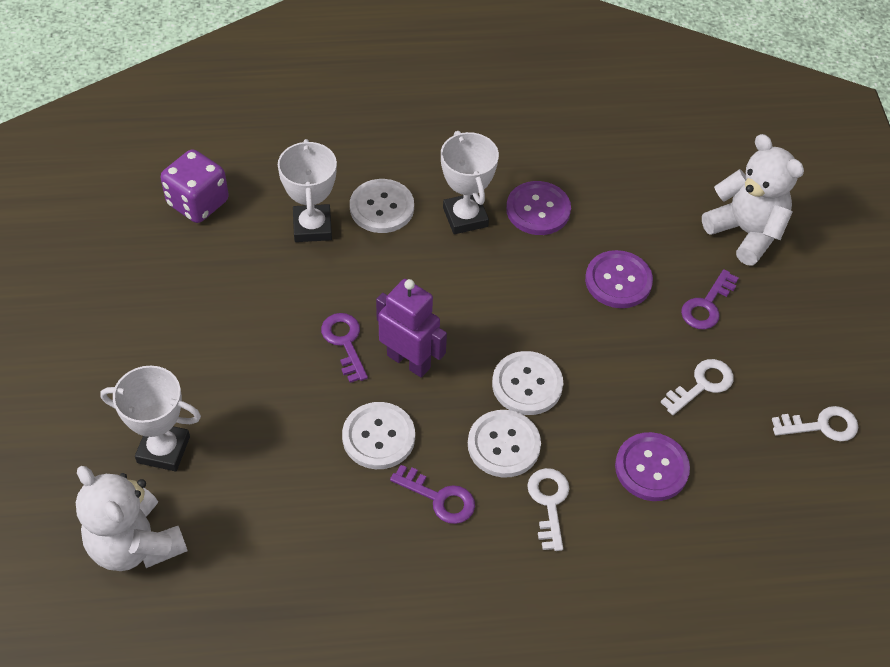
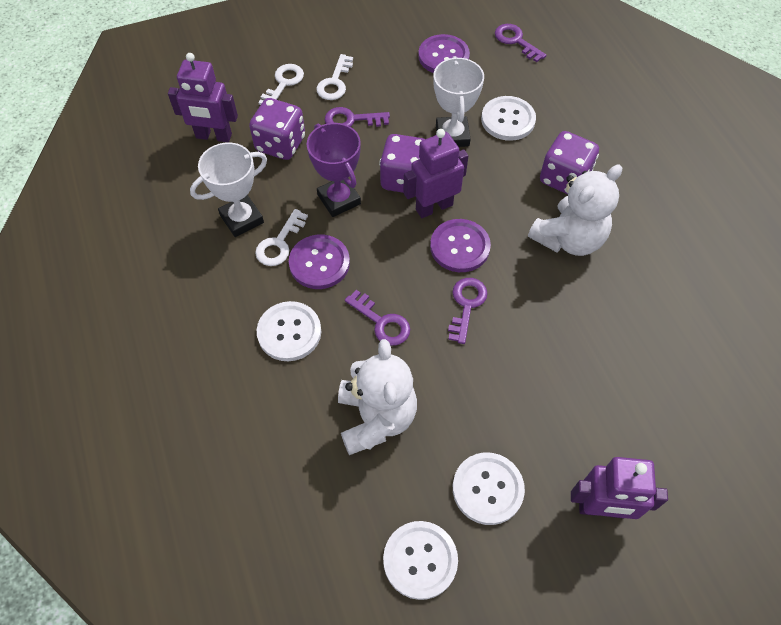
purple dice: [160,149,229,223] = 1 -> [249,98,305,160] [379,134,425,193] [540,131,599,194] = 3
purple key: [321,313,368,383] [390,465,475,524] [681,269,738,329] = 3 -> [325,107,390,127] [345,290,410,346] [448,278,488,344] [495,24,547,62] = 4
purple robot: [376,279,447,378] = 1 -> [168,53,238,142] [403,129,468,218] [571,457,668,519] = 3
purple trophy: none = 0 -> [307,123,361,217] = 1
white trophy: [100,366,201,471] [278,139,337,242] [441,131,499,234] = 3 -> [190,142,267,237] [433,56,484,147] = 2

